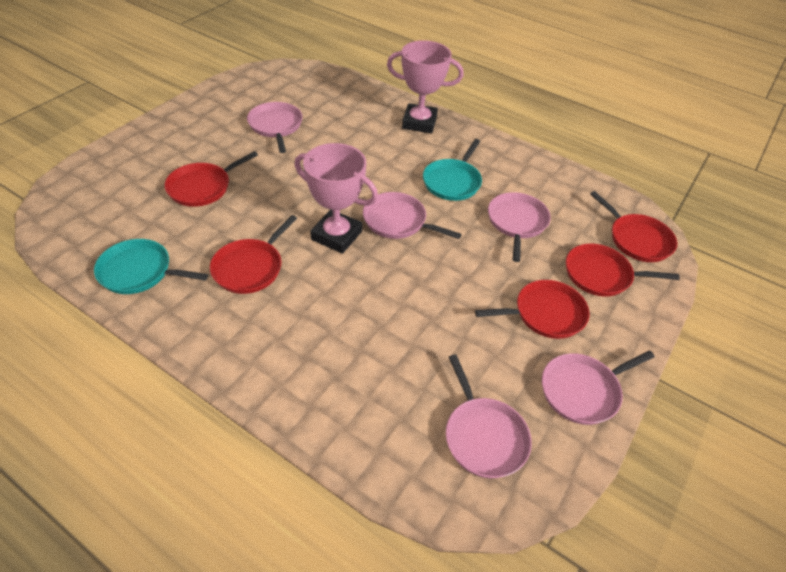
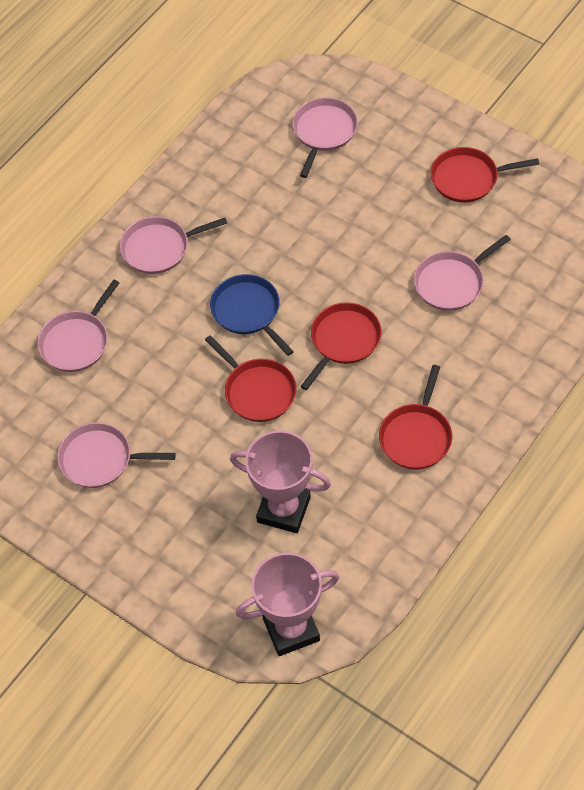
blue pan: none = 0 -> [210,274,294,356] = 1
red pan: [165,151,258,207] [210,215,297,294] [475,280,590,339] [566,244,680,297] [590,191,677,262] = 5 -> [205,335,297,422] [300,302,382,390] [379,365,452,469] [430,147,539,203] = 4
turquoise pan: [94,239,208,294] [423,139,482,201] = 2 -> none = 0

